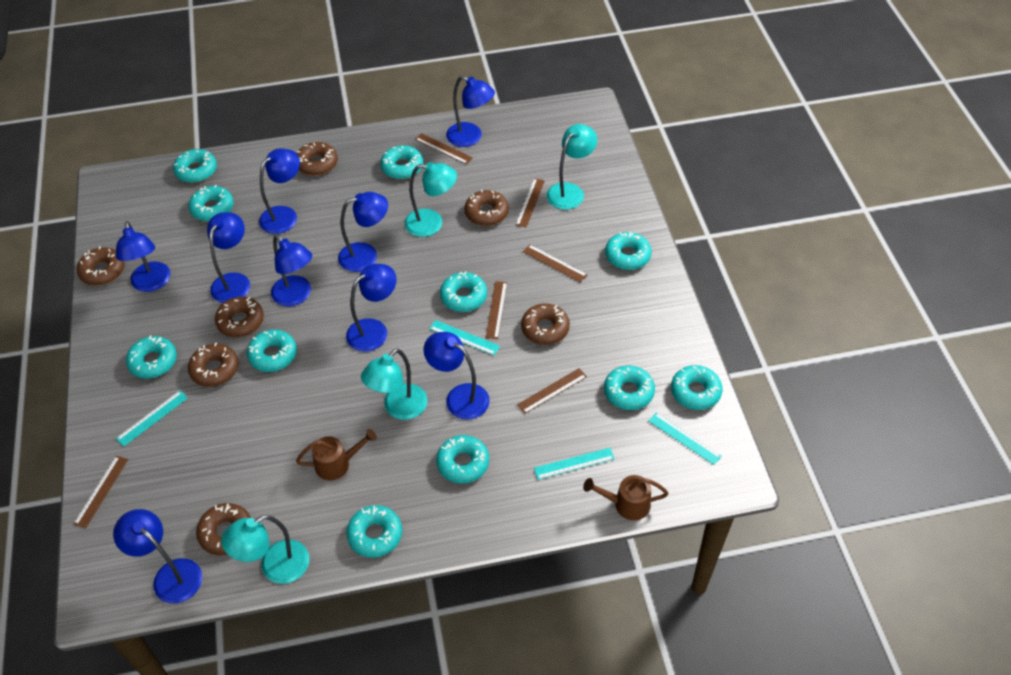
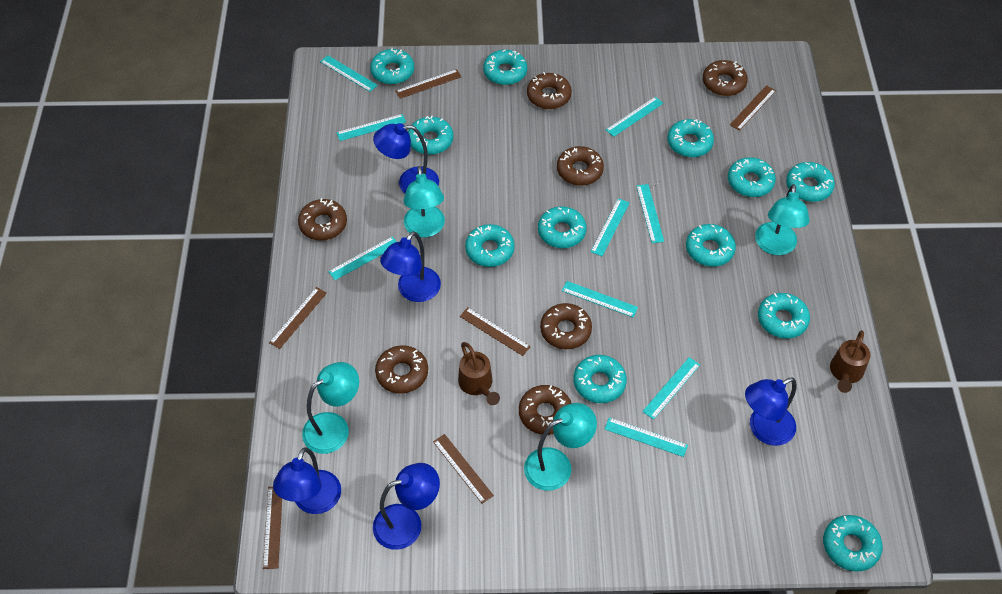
blue lamp: [113,509,202,604] [116,221,170,292] [207,212,250,303] [259,148,300,234] [271,235,312,306] [338,192,388,272] [346,264,396,352] [423,332,490,420] [446,76,495,147] = 9 -> [273,447,341,514] [373,123,439,193] [373,463,440,550] [380,231,441,302] [745,377,797,446] = 5
turquoise donut: [126,335,177,379] [173,149,217,183] [188,185,234,221] [247,330,297,372] [346,505,402,558] [380,145,423,179] [436,435,489,483] [440,271,487,312] [604,366,655,410] [605,231,652,270] [671,365,722,410] = 11 -> [370,48,414,85] [408,116,454,155] [465,224,515,267] [483,50,527,85] [538,206,587,248] [573,355,627,403] [667,119,714,157] [686,224,736,267] [728,157,776,197] [758,293,810,338] [786,162,835,202] [823,515,883,572] = 12
turquoise ruler: [116,391,188,446] [429,320,500,355] [534,448,615,480] [649,412,722,465] = 4 -> [320,55,378,92] [328,236,397,280] [336,114,406,141] [562,281,638,317] [591,198,630,256] [605,417,688,457] [606,97,663,137] [636,184,664,243] [642,357,700,420] = 9

